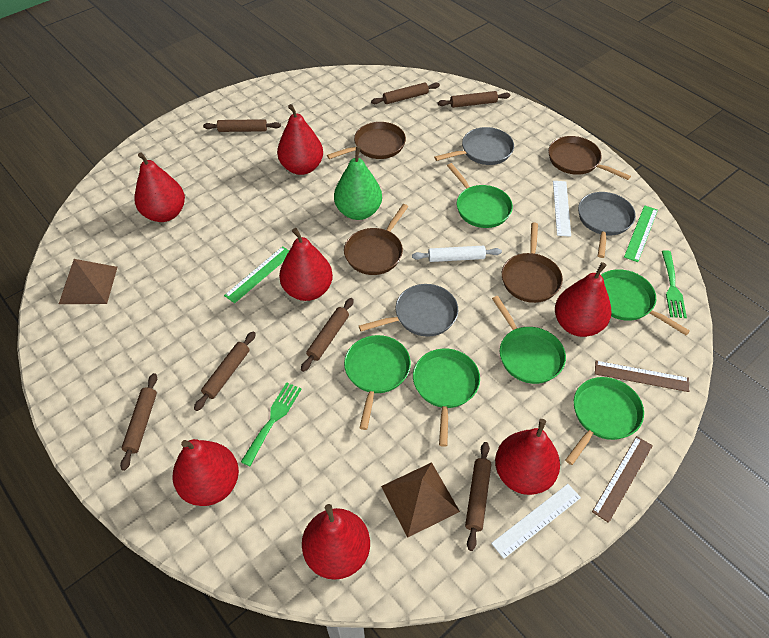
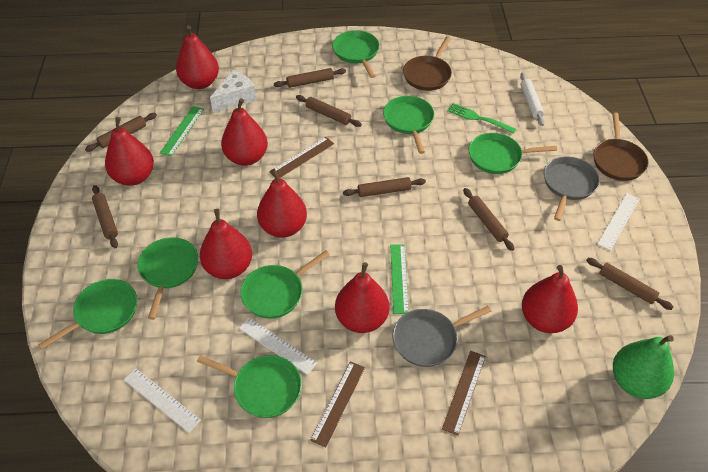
brown pan: [327,122,406,159] [344,204,408,275] [501,223,563,303] [548,136,631,180] = 4 -> [403,37,452,91] [593,113,649,181] = 2
brown pyramid: [59,259,117,304] [381,462,460,538] = 2 -> none = 0
brown ruler: [592,436,653,523] [595,361,689,392] = 2 -> [269,137,334,178] [310,361,365,448] [442,351,486,436] = 3
green fork: [241,382,301,466] [662,250,687,318] = 2 -> [447,103,516,134] = 1
green pan: [344,335,411,430] [413,349,480,447] [447,163,513,228] [492,296,566,384] [565,377,644,465] [601,269,690,335] = 6 -> [38,279,137,350] [138,237,198,320] [197,355,302,418] [240,250,330,319] [333,30,379,78] [383,96,434,154] [469,133,557,174] = 7
grey pan: [359,284,458,337] [434,127,514,165] [578,192,636,258] = 3 -> [393,306,491,367] [544,156,600,221] = 2
white cheese: none = 0 -> [210,70,257,112] = 1
white ruler: [491,484,581,559] [553,181,571,237] = 2 -> [124,368,201,433] [239,317,317,375] [597,193,639,251] = 3

